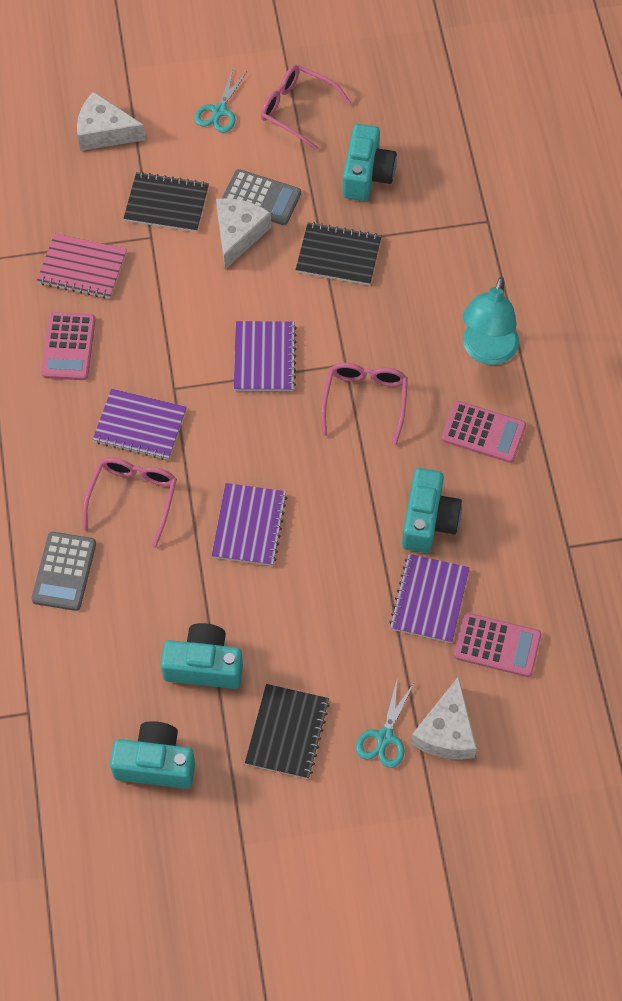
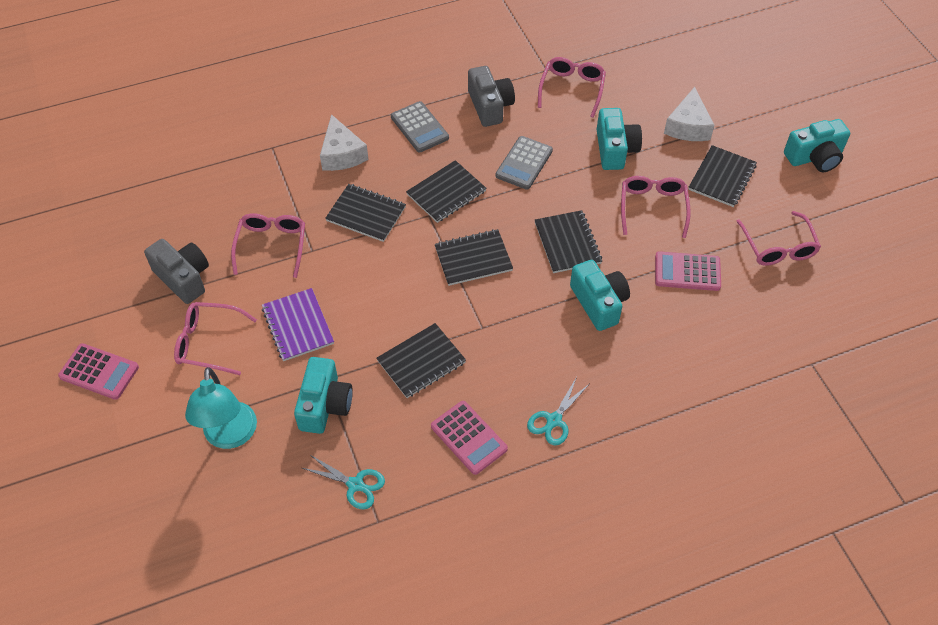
black notebook: [124,172,209,232] [245,684,330,779] [296,222,382,285] = 3 -> [325,184,406,242] [377,323,466,398] [406,160,487,223] [435,229,513,286] [535,210,602,273] [688,145,757,207] = 6
grey camera: none = 0 -> [144,239,209,304] [468,66,515,127] = 2
pink glasses: [83,457,177,548] [261,65,351,151] [321,362,408,445] = 3 -> [174,302,257,375] [231,213,305,278] [538,57,606,118] [621,176,691,238] [736,211,821,266] = 5
pink notebook: [37,233,127,299] = 1 -> none = 0
purple notebook: [93,388,187,460] [211,483,287,566] [234,321,297,391] [389,554,470,643] = 4 -> [262,288,334,361] = 1
white cheese: [77,92,146,151] [216,198,271,269] [411,676,477,760] = 3 -> [320,114,368,171] [664,87,715,141] = 2

